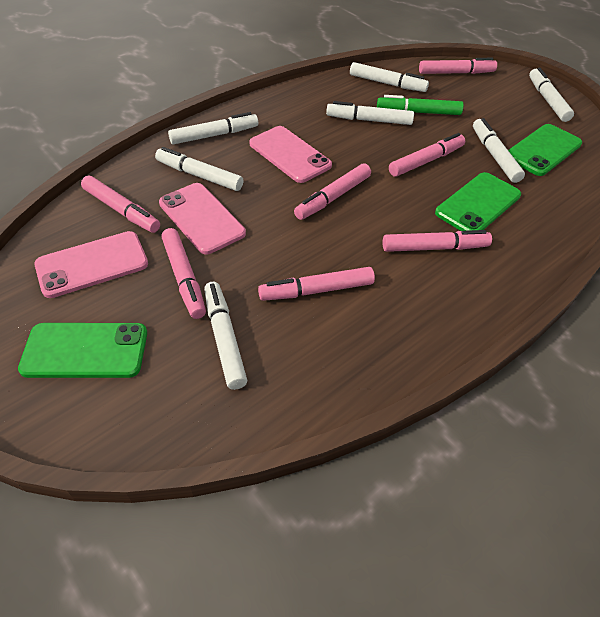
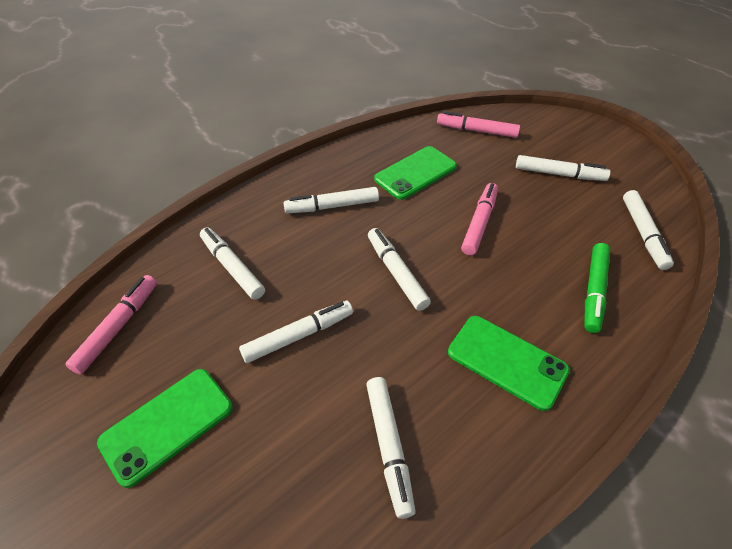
pink marker: [81,176,160,233] [161,228,206,319] [258,267,375,301] [294,163,371,220] [382,230,492,252] [389,133,465,177] [419,58,497,74] = 7 -> [65,275,157,374] [437,111,520,138] [461,183,498,256] = 3
pink phone: [34,231,148,298] [159,183,246,254] [249,126,332,183] = 3 -> none = 0

